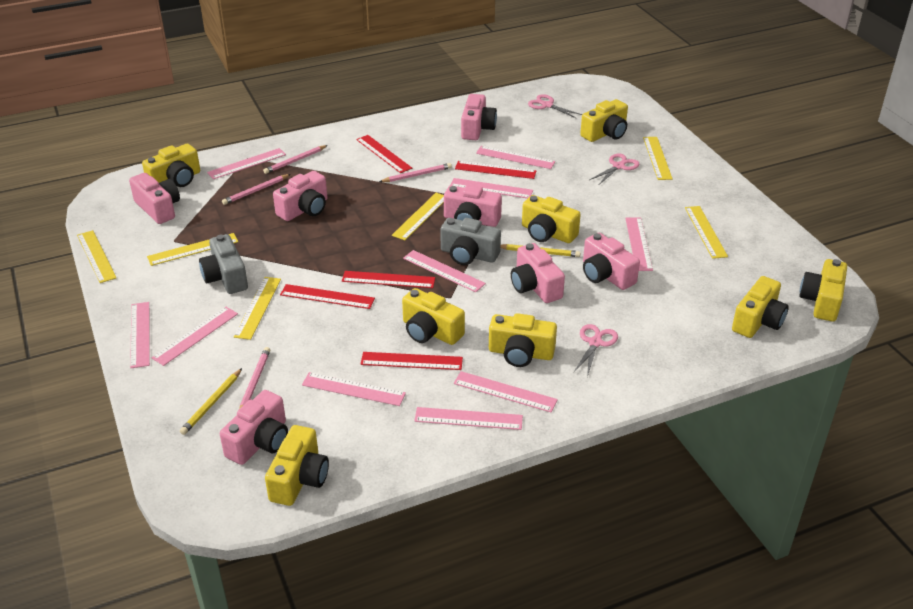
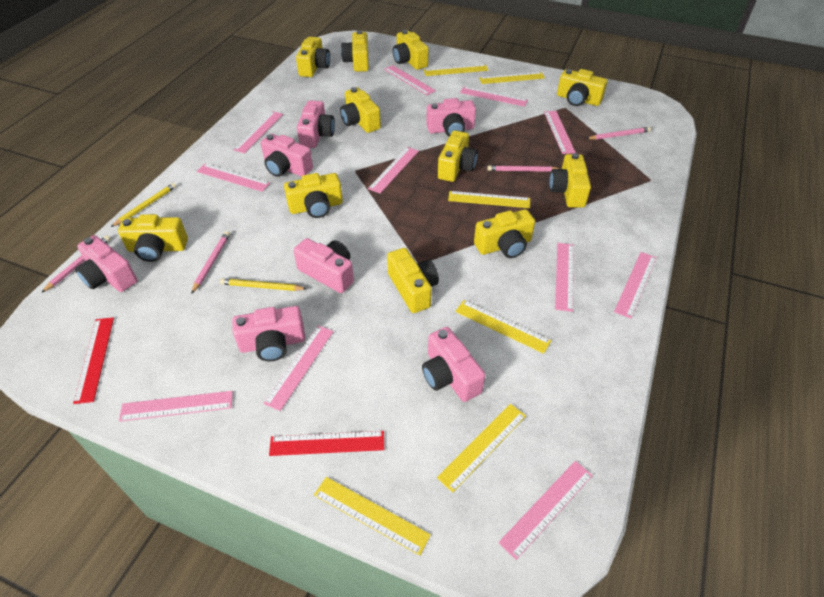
grey camera: [199,234,248,294] [440,218,501,265] = 2 -> none = 0
pink ruler: [130,302,150,368] [151,307,238,366] [207,148,286,179] [302,372,406,406] [403,250,486,292] [414,407,523,430] [450,178,533,198] [454,371,558,412] [476,146,555,169] [625,218,653,271] = 10 -> [119,391,233,422] [196,163,270,192] [233,111,283,153] [263,325,334,411] [368,147,419,194] [384,65,436,95] [460,86,528,107] [498,461,593,560] [544,111,576,154] [555,243,574,312] [614,252,657,319] = 11
pink scissors: [528,94,582,119] [573,324,618,377] [590,154,639,185] = 3 -> none = 0
red ruler: [280,284,375,309] [342,271,435,288] [356,135,412,173] [361,352,463,370] [455,161,537,179] = 5 -> [73,317,114,404] [269,431,384,456] = 2
yellow camera: [142,144,200,187] [265,425,329,506] [402,288,465,345] [489,313,557,367] [522,195,581,243] [580,99,628,142] [732,276,789,338] [799,259,847,322] = 8 -> [118,214,188,262] [284,173,343,218] [296,37,330,77] [340,87,381,133] [341,30,369,72] [387,248,439,313] [392,30,429,70] [438,130,478,182] [474,209,535,258] [549,153,591,208] [557,69,607,106] = 11

